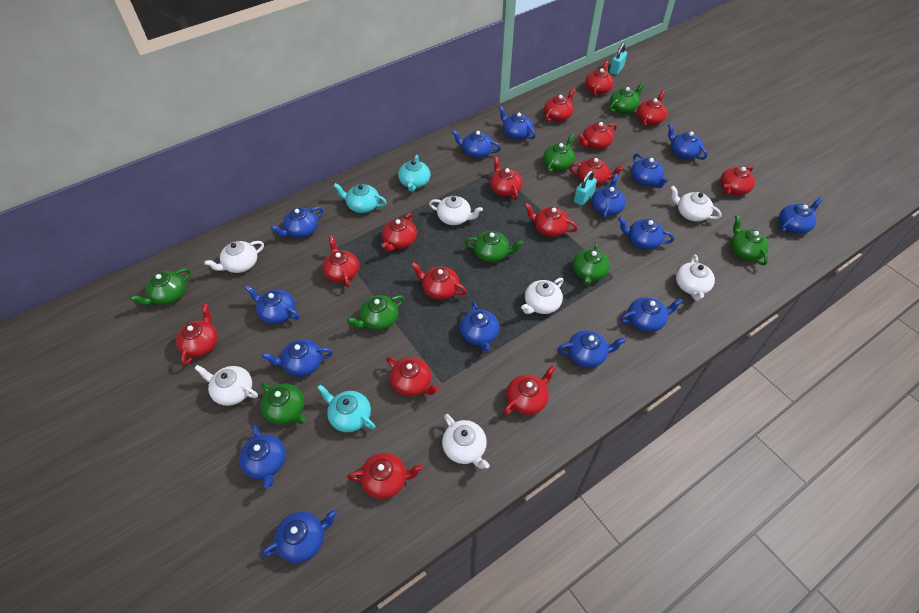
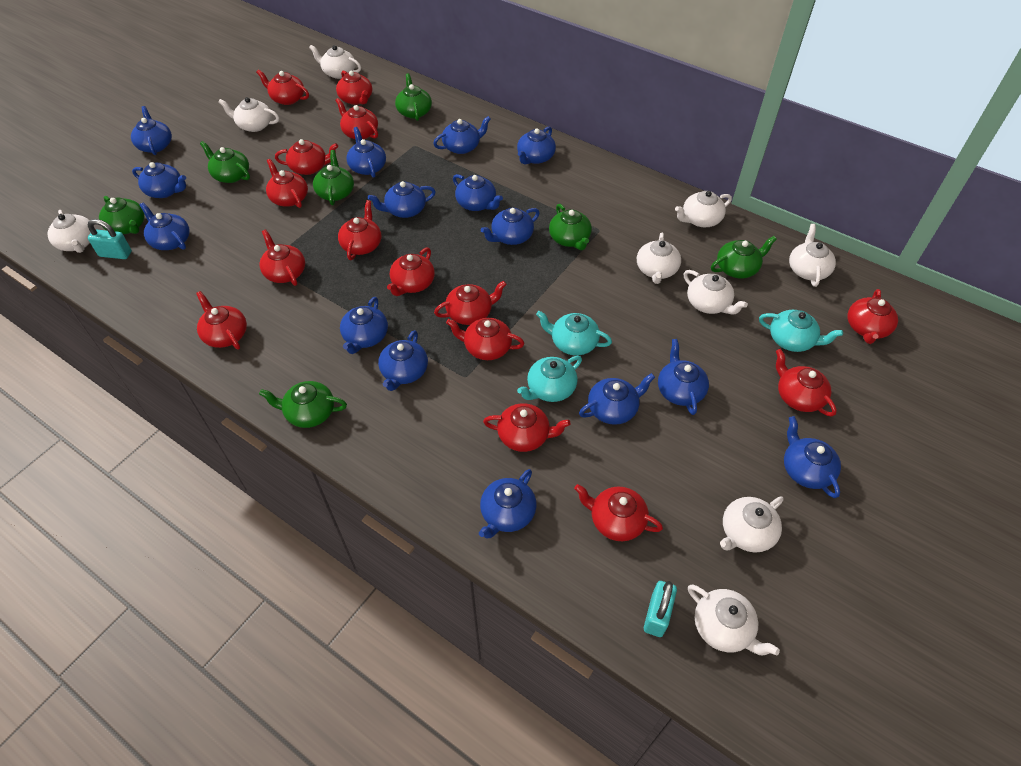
green teapot: [130,268,191,305] [260,382,306,425] [347,295,404,330] [464,231,523,262] [543,133,575,172] [573,242,610,286] [609,82,644,114] [731,215,769,265] = 8 -> [99,196,145,234] [200,141,250,183] [259,381,347,428] [313,150,354,205] [395,73,432,121] [549,204,592,250] [711,236,777,279] = 7
white teapot: [194,365,258,406] [204,241,264,273] [429,196,483,225] [442,414,490,469] [521,278,564,314] [671,186,722,222] [676,254,715,301] = 7 -> [47,210,91,253] [218,97,279,132] [309,45,361,79] [637,233,681,284] [675,191,732,227] [684,270,748,314] [688,584,780,656] [720,496,784,552] [789,224,836,287] = 9

